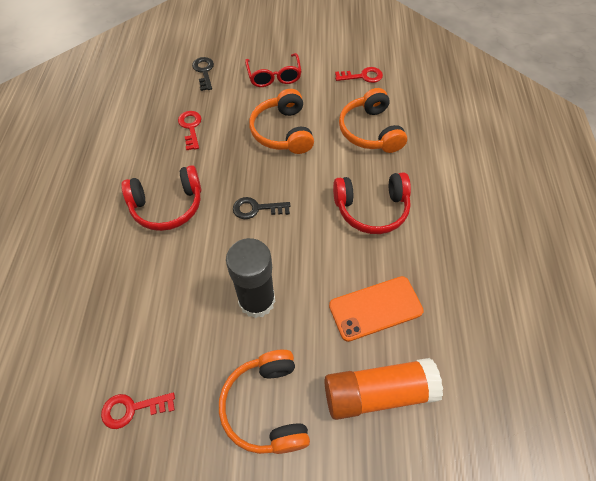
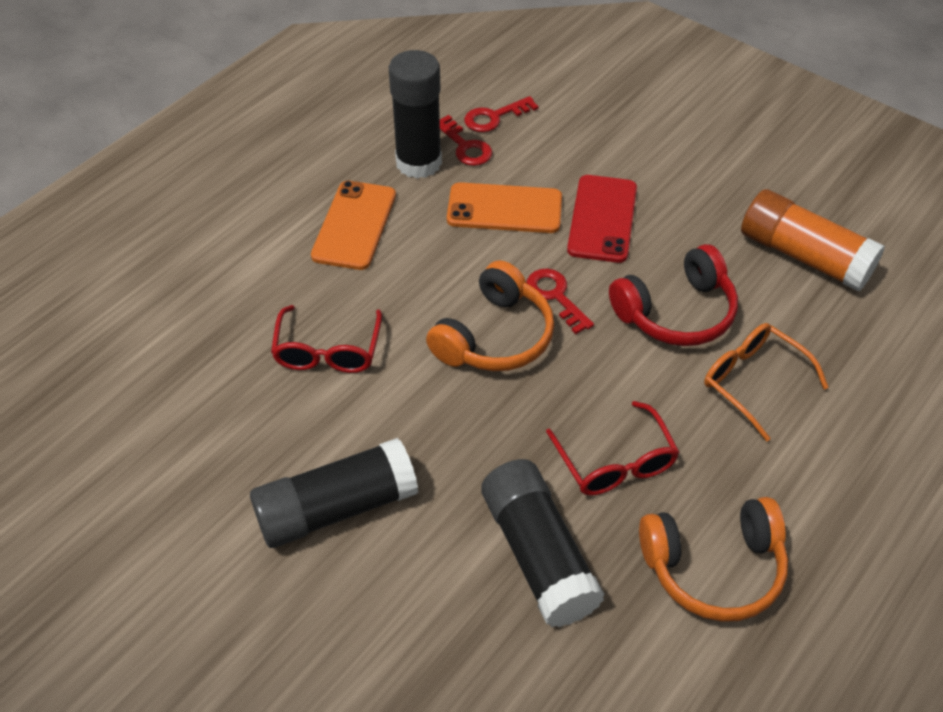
black glue stick: [226,238,275,318] = 1 -> [250,438,418,548] [389,50,442,179] [481,459,605,627] = 3
black key: [192,57,214,91] [233,197,290,219] = 2 -> none = 0
orange glasses: none = 0 -> [704,323,829,441] = 1
orange headphones: [219,350,310,454] [249,89,314,154] [339,88,407,153] = 3 -> [426,260,554,371] [639,497,788,622] = 2
orange phone: [329,276,424,342] = 1 -> [311,181,396,270] [447,182,562,233] = 2
red glasses: [245,53,301,87] = 1 -> [271,305,382,373] [546,401,679,496] = 2
red headphones: [121,165,201,231] [333,172,411,234] = 2 -> [609,244,738,346] = 1
red phone: none = 0 -> [567,175,637,263] = 1

